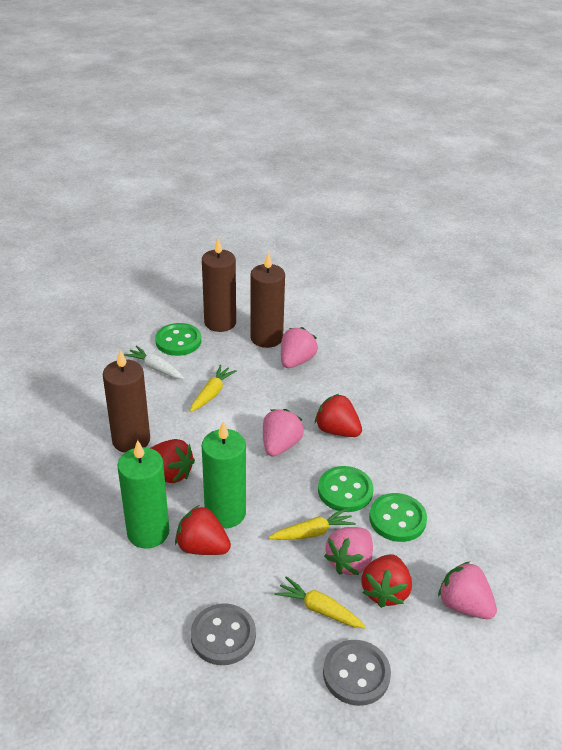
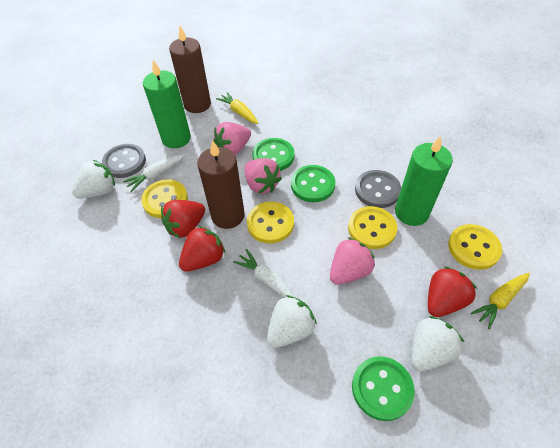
brown candle: [103,350,150,453] [202,238,236,332] [250,252,285,348] = 3 -> [169,26,211,113] [197,140,245,229] = 2
pink strawberry: [263,409,304,456] [281,327,318,368] [324,527,373,575] [438,561,497,619] = 4 -> [214,122,251,155] [244,158,282,194] [330,237,375,285] = 3
red strawberry: [151,439,195,483] [175,505,231,555] [315,394,362,437] [362,554,412,608] = 4 -> [161,200,205,238] [179,226,225,272] [428,266,477,317] = 3
white carrot: [124,345,184,379] = 1 -> [123,155,185,192] [233,249,295,298] = 2
white strawberry: none = 0 -> [72,160,115,199] [267,295,317,348] [411,316,464,371] = 3
yellow button: none = 0 -> [141,179,188,218] [247,202,294,243] [348,206,397,249] [448,224,502,270] = 4
yellow carrot: [190,365,237,412] [269,508,356,540] [275,576,366,628] = 3 -> [216,92,258,124] [471,273,530,329] = 2

